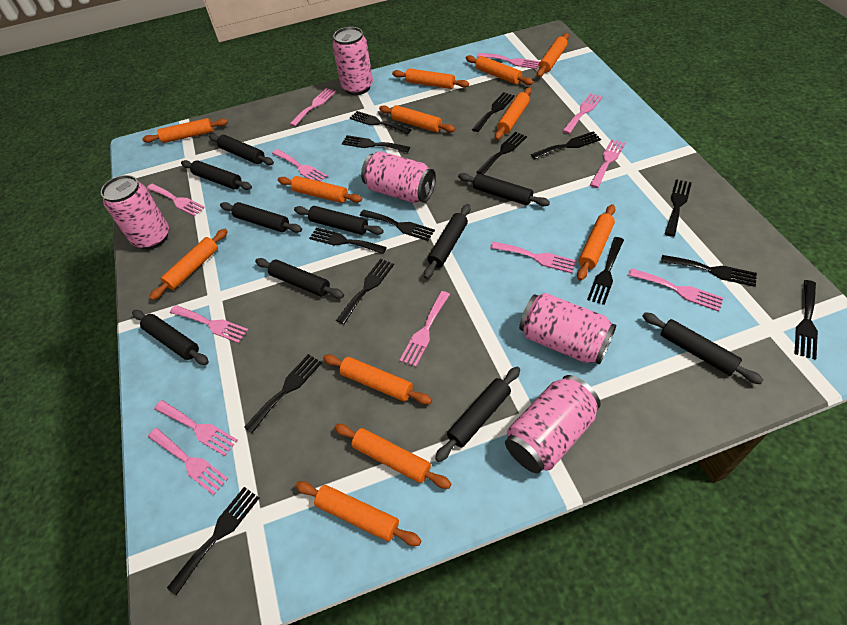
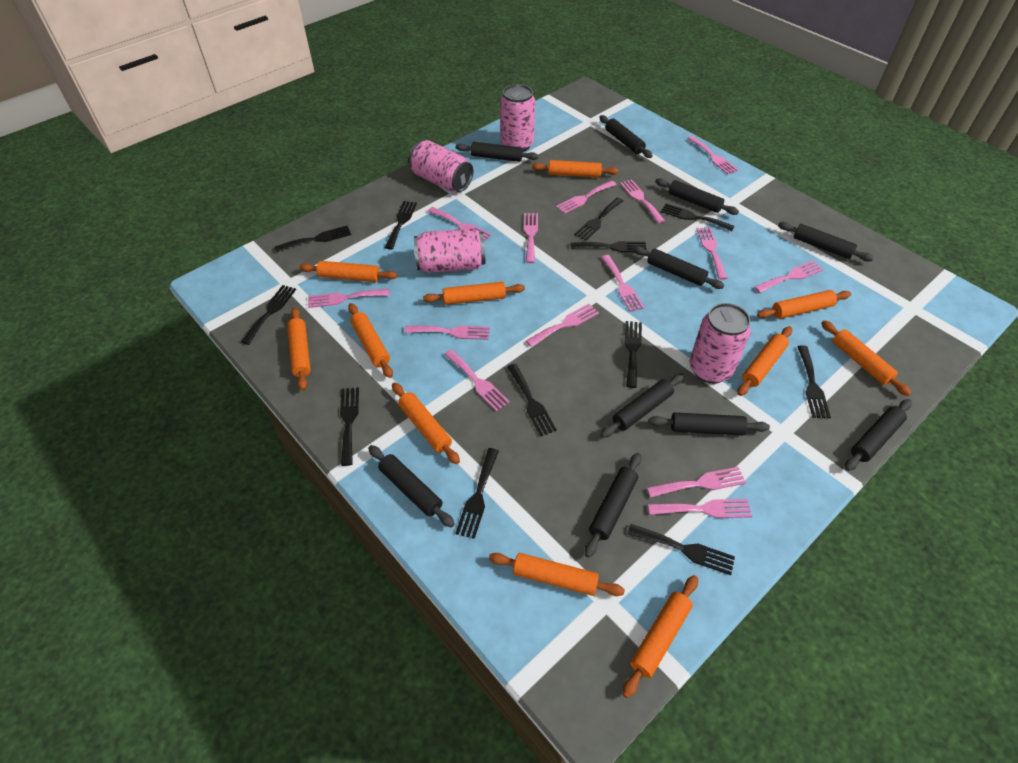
black fork: [167,487,259,595] [244,354,322,433] [309,228,387,254] [336,259,394,324] [342,135,410,152] [350,111,412,134] [360,210,435,241] [472,92,515,132] [476,132,527,175] [531,131,601,160] [587,237,624,305] [661,255,757,287] [665,179,692,237] [794,280,818,360] = 14 -> [241,285,296,345] [275,226,351,252] [340,387,359,466] [385,201,417,250] [455,448,499,539] [507,363,557,437] [570,241,647,252] [574,198,623,241] [625,321,642,388] [628,524,735,575] [661,203,734,231] [797,345,831,418] = 12
orange rolling pin: [142,118,228,143] [149,229,228,300] [278,176,362,203] [295,481,421,546] [323,354,432,405] [334,424,451,489] [379,105,455,132] [392,68,469,89] [466,55,533,85] [495,87,532,140] [537,33,569,77] [577,204,615,281] = 12 -> [287,307,311,391] [299,261,398,282] [348,303,393,378] [392,382,460,464] [423,282,525,305] [489,553,625,596] [532,160,619,178] [622,575,698,698] [738,326,792,396] [757,290,851,319] [821,320,911,396] = 11
pink can: [101,175,169,250] [333,27,373,95] [361,151,436,203] [505,375,601,474] [519,293,617,365] = 5 -> [408,140,473,192] [414,228,485,273] [500,84,535,152] [690,303,751,384] = 4
pink fork: [147,184,205,216] [148,428,228,495] [154,400,238,456] [170,305,248,343] [272,149,327,182] [290,88,336,126] [399,291,450,367] [477,53,540,69] [490,241,577,273] [563,93,602,134] [590,139,626,188] [628,268,724,311] = 12 -> [308,289,390,308] [404,326,490,340] [428,207,491,240] [444,349,510,411] [524,213,538,263] [526,304,599,347] [556,180,616,214] [601,255,645,312] [620,179,665,223] [647,467,746,498] [648,499,752,518] [687,136,738,174] [697,227,727,280] [754,261,823,293] = 14

